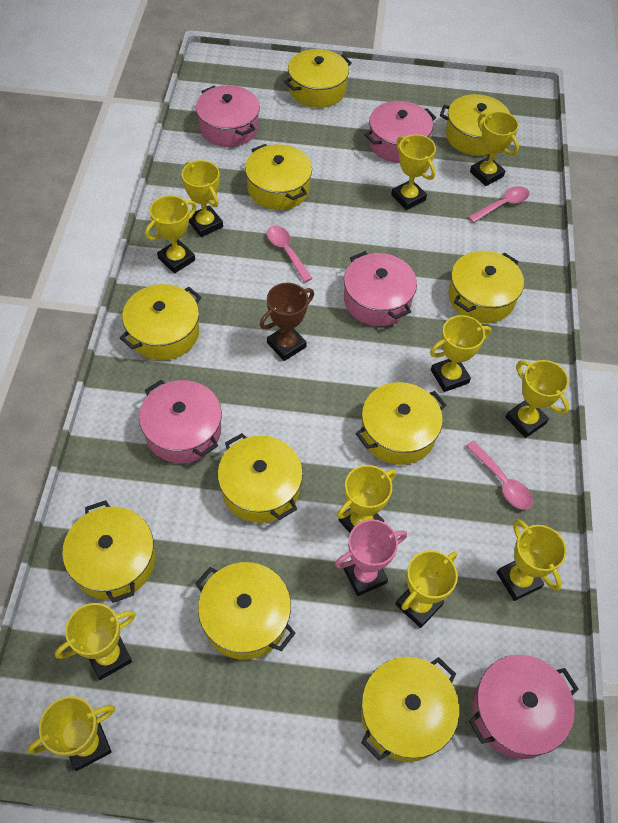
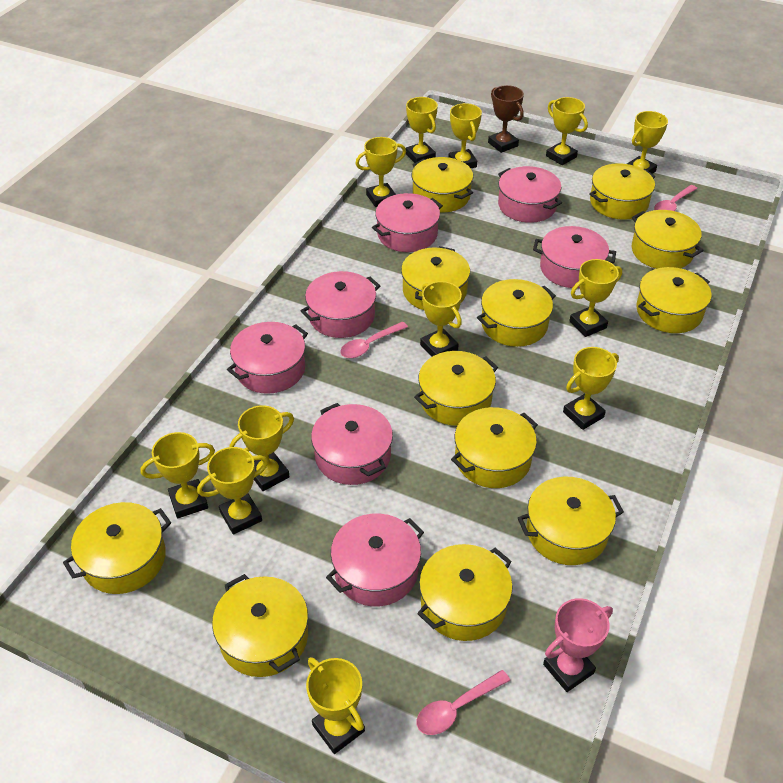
pink pot: [139,380,222,463] [196,85,260,147] [344,251,417,326] [364,101,436,163] [469,655,578,759] = 5 -> [227,322,308,394] [301,271,380,338] [311,403,393,485] [326,514,424,606] [372,193,443,252] [498,166,562,223] [533,226,616,288] = 7
yellow pot: [62,500,155,603] [120,284,201,360] [195,562,296,660] [218,433,303,523] [245,144,312,210] [284,49,352,108] [356,382,446,465] [361,657,459,762] [440,94,510,156] [448,251,524,323] = 10 -> [63,502,171,594] [212,574,308,677] [401,246,470,310] [412,157,473,212] [414,351,498,426] [417,544,512,641] [451,407,538,488] [477,279,556,347] [518,477,624,565] [589,163,655,220] [631,210,704,269] [636,267,712,333] = 12
yellow trophy: [27,696,115,771] [55,603,136,680] [145,195,197,273] [182,160,223,237] [337,465,396,533] [391,135,436,210] [396,550,458,628] [430,315,491,392] [470,111,519,186] [497,519,566,601] [505,360,569,438] = 11 -> [140,432,215,518] [197,447,268,535] [230,405,294,491] [306,657,365,754] [356,137,406,207] [406,97,438,163] [420,281,462,357] [449,103,482,168] [546,97,588,165] [563,347,619,430] [570,259,622,337] [627,111,668,174] = 12

